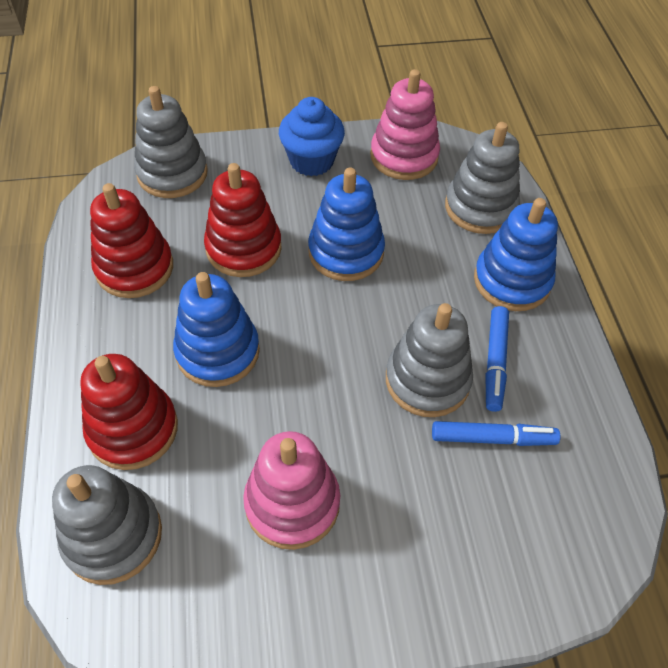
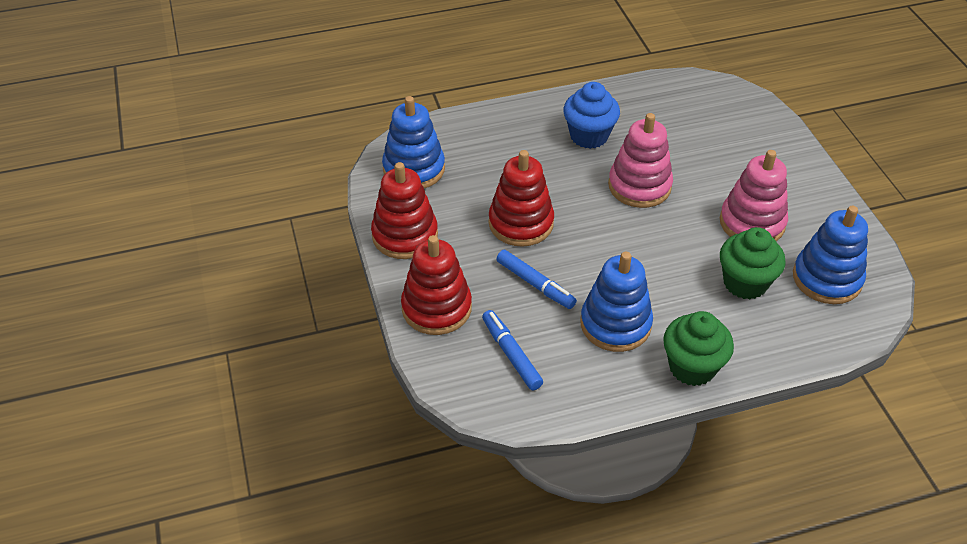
green cupcake: none = 0 -> [663,311,734,386] [720,227,786,300] = 2
grey stacking toy: [52,465,162,585] [134,86,208,198] [386,303,473,417] [445,122,520,234] = 4 -> none = 0

